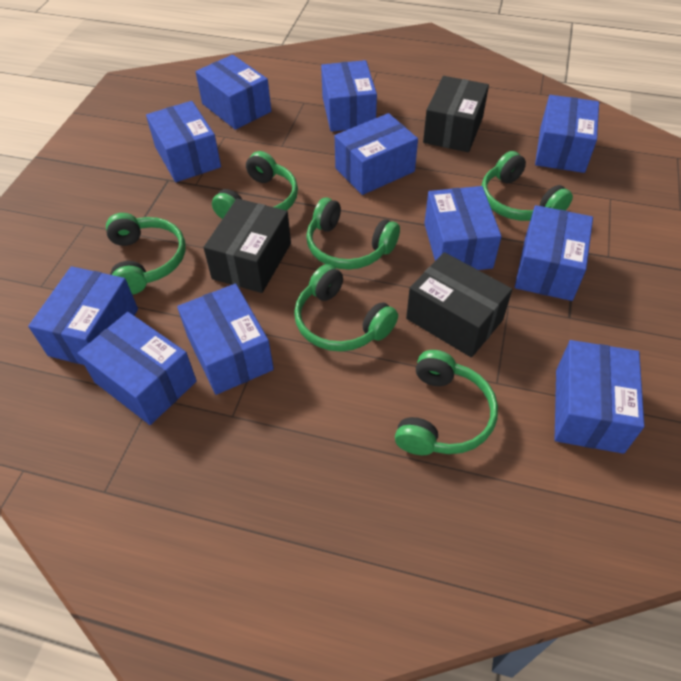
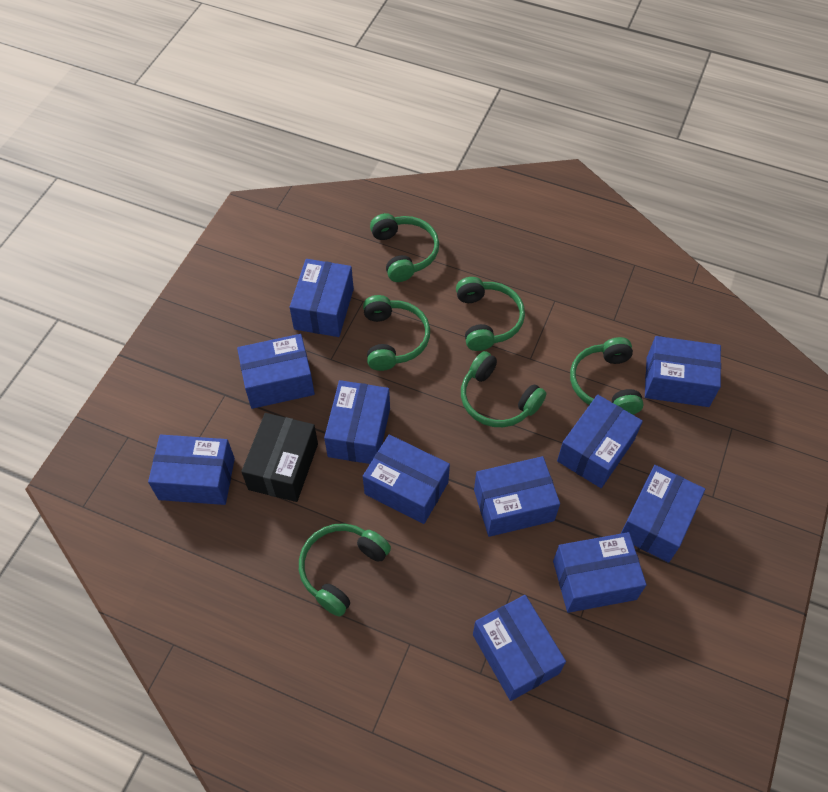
black box: [203,198,291,293] [406,252,513,357] [423,76,489,152] = 3 -> [241,413,318,502] = 1

